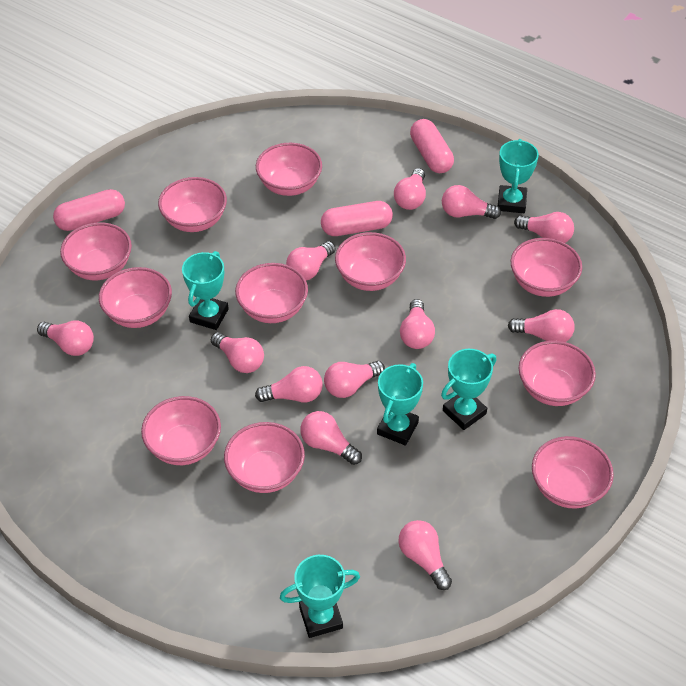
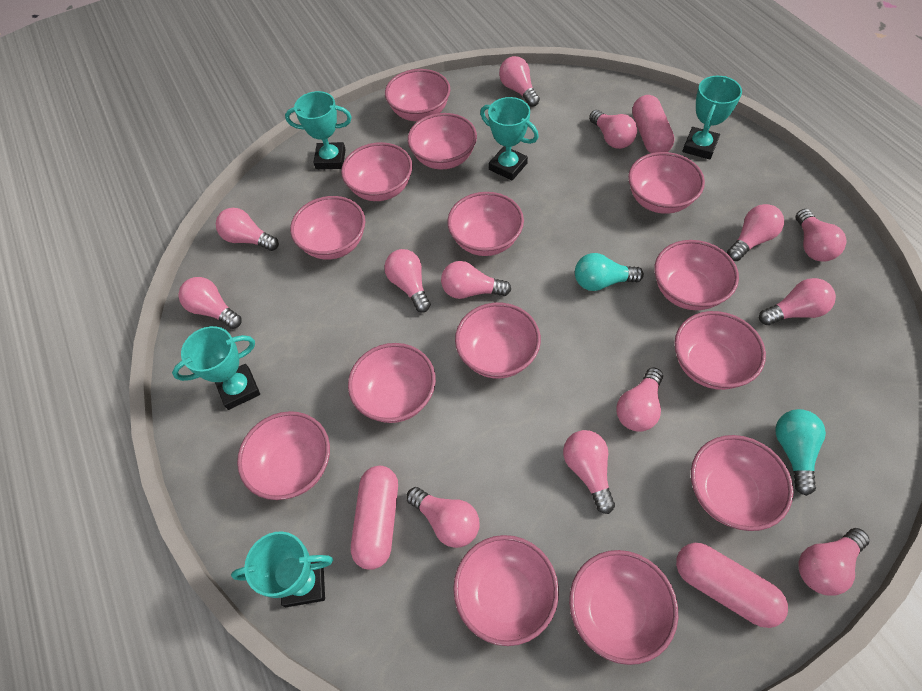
pink bowl: [60,222,132,280] [99,267,172,328] [141,396,221,465] [158,177,227,232] [224,422,305,493] [235,263,308,323] [256,143,322,196] [335,232,406,291] [511,238,582,297] [519,341,596,406] [532,436,614,508] = 11 -> [237,411,330,500] [290,196,365,260] [341,142,413,201] [348,343,436,423] [385,69,450,121] [408,113,477,169] [447,192,524,256] [453,535,559,646] [455,303,541,379] [569,550,678,665] [628,152,705,214] [654,240,739,310] [674,311,766,390] [691,435,793,531] = 14
pink light bulb: [37,321,94,356] [211,332,264,373] [255,366,323,402] [286,241,336,280] [300,411,362,465] [324,361,385,398] [394,168,426,210] [398,520,452,590] [400,299,435,349] [442,185,501,219] [508,309,575,342] [514,212,574,243] = 12 -> [179,277,242,329] [216,208,279,251] [384,249,431,312] [406,487,480,548] [441,261,511,299] [499,56,540,107] [563,430,615,514] [589,110,637,149] [616,368,663,432] [727,204,784,261] [759,278,836,325] [796,209,846,262] [798,528,870,596] = 13
turquoise light bulb: none = 0 -> [575,253,644,291] [776,409,826,496] = 2

